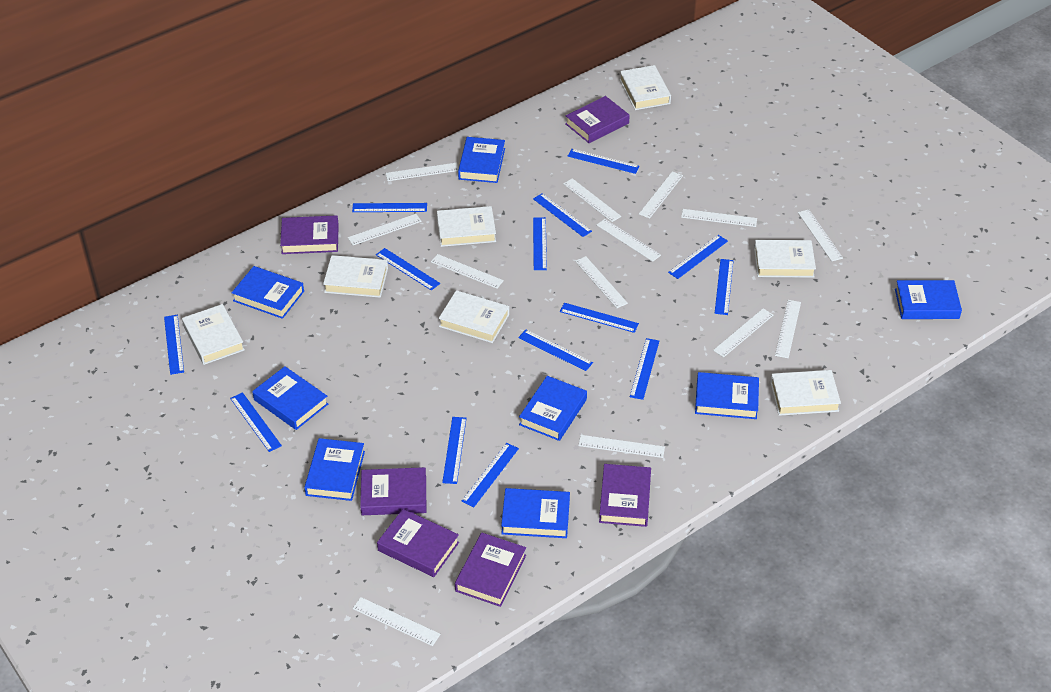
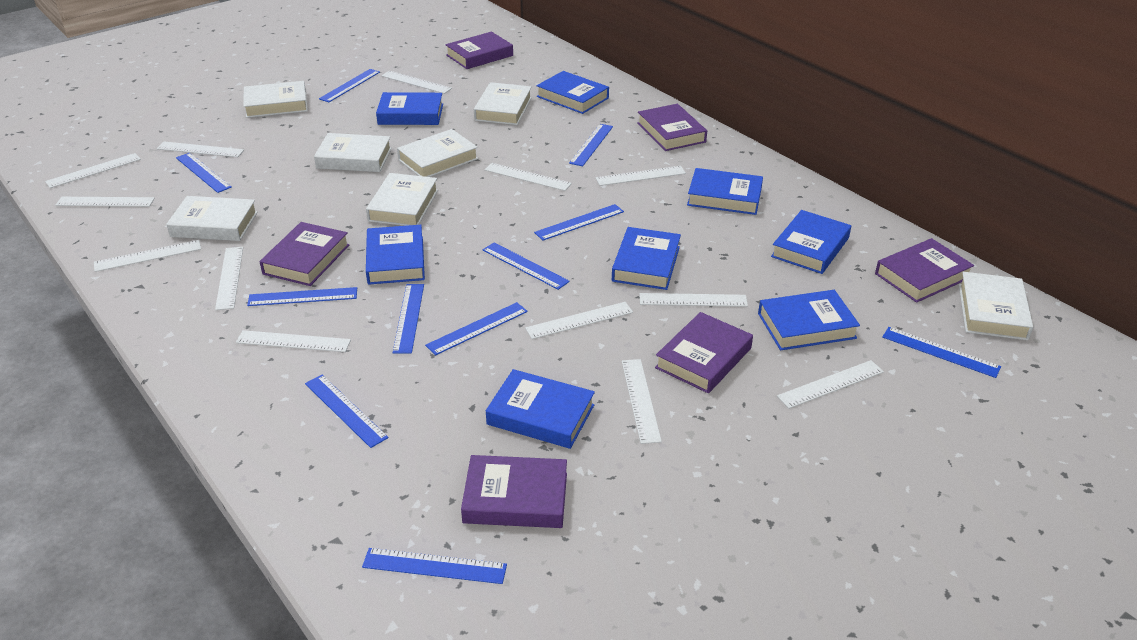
blue ruler: [164,315,184,375] [230,392,282,452] [352,203,427,212] [376,248,440,291] [442,417,467,484] [462,443,519,507] [518,330,593,371] [533,193,592,237] [533,217,547,270] [560,303,639,333] [568,149,640,174] [630,338,659,400] [668,235,728,279] [715,259,734,315] = 14 -> [176,153,232,193] [247,287,357,306] [305,375,388,448] [319,69,380,102] [362,548,507,584] [393,284,424,353] [425,302,528,355] [483,243,570,290] [534,204,624,241] [569,124,613,166] [882,327,1001,378] = 11

